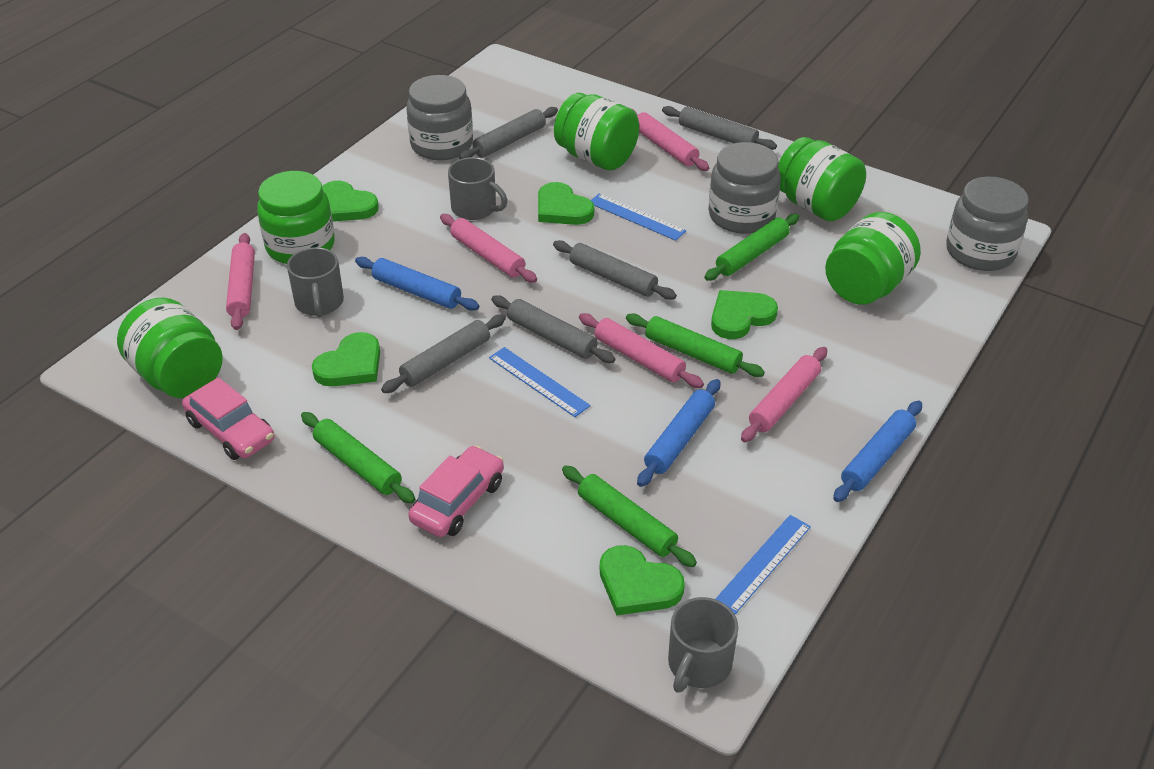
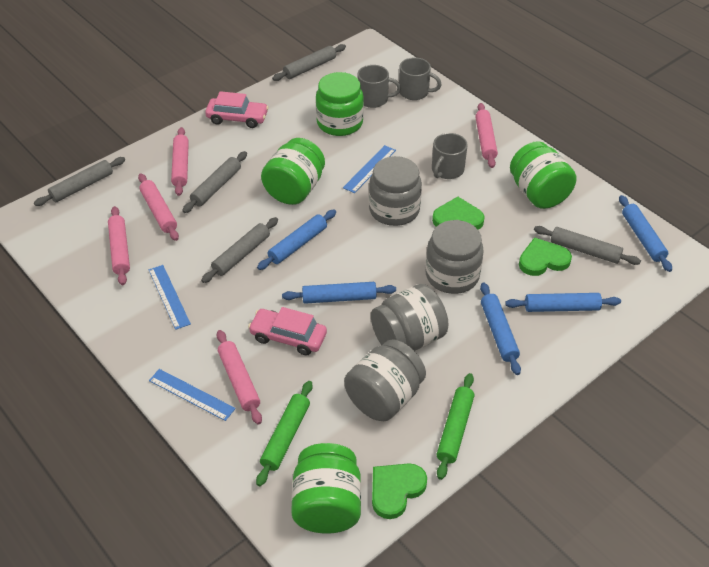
blue rolling pin: [355,257,479,311] [637,379,720,487] [833,401,922,502] = 3 -> [257,210,336,270] [282,282,396,304] [480,283,521,375] [505,293,621,312] [619,195,672,272] = 5
green heart: [312,332,380,386] [322,181,379,222] [538,182,594,225] [600,545,685,615] [711,290,778,339] = 5 -> [372,463,427,519] [432,197,485,229] [519,237,572,276] = 3
green jar: [117,298,223,398] [257,171,335,264] [554,93,639,170] [778,137,866,221] [825,212,921,305] = 5 -> [261,138,325,205] [291,443,361,533] [316,72,364,136] [510,141,577,209] = 4
green rolling pin: [301,412,416,503] [562,466,697,567] [626,313,765,377] [704,214,799,281] = 4 -> [256,381,313,486] [437,373,474,480] = 2
grey jar: [407,75,473,160] [708,142,781,234] [946,177,1029,271] = 3 -> [344,339,426,421] [369,156,422,226] [371,284,449,351] [425,220,484,294] = 4

